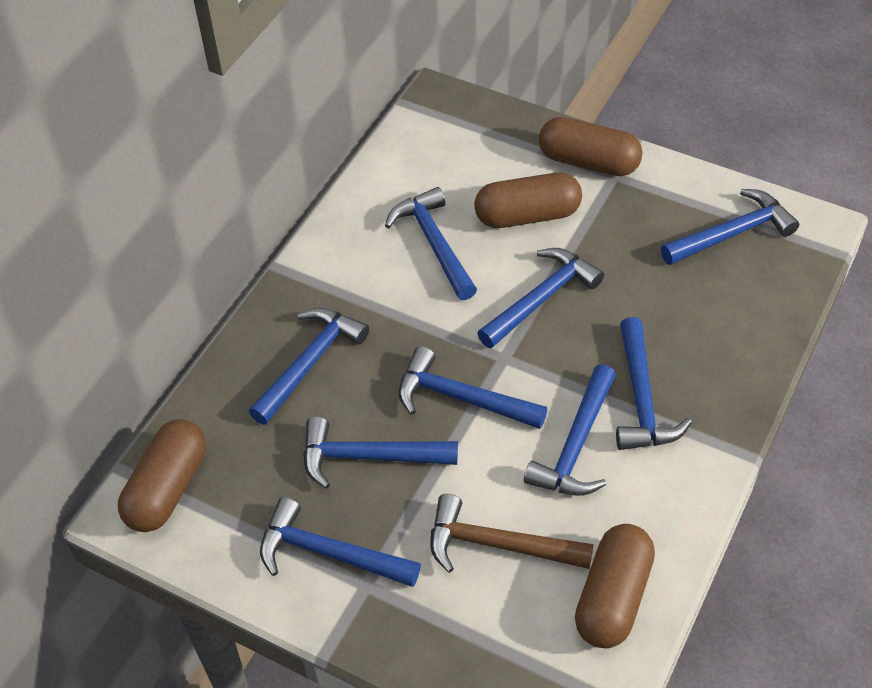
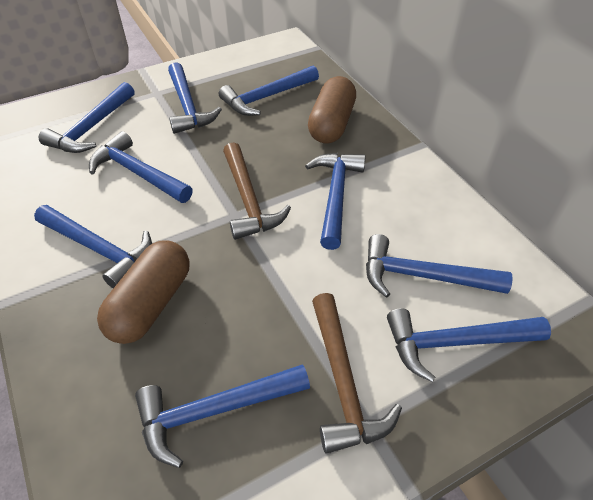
brown capsule: [118,419,206,532] [474,173,582,228] [539,117,643,176] [575,524,655,648] = 4 -> [97,241,190,344] [308,76,356,144] = 2
brown hammer: [430,494,594,573] = 1 -> [223,142,291,240] [312,293,402,454] = 2

